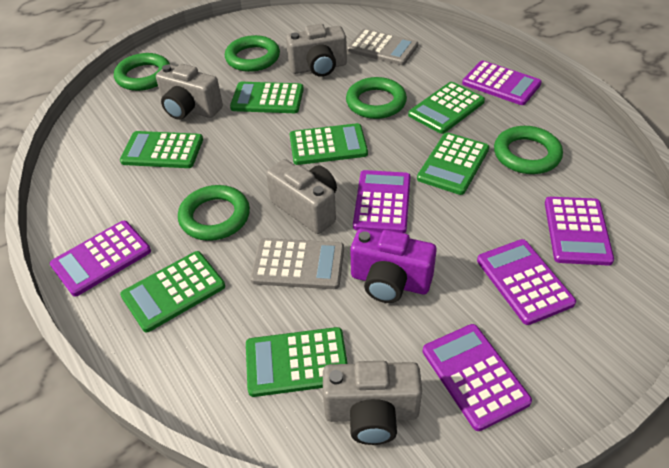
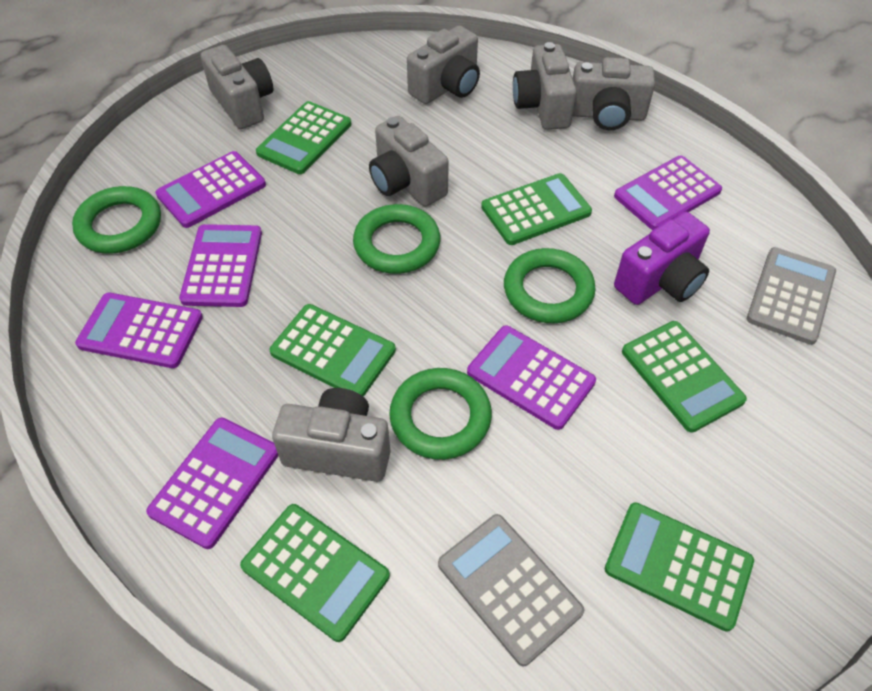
green calculator: [120,131,203,168] [120,251,225,332] [230,82,304,113] [246,327,348,397] [290,123,368,165] [408,82,485,134] [417,132,489,195] = 7 -> [240,504,390,642] [256,101,352,174] [270,304,396,397] [481,173,592,245] [605,502,754,632] [622,321,747,433] = 6
green ring: [114,53,170,91] [178,185,250,241] [225,35,280,72] [346,77,407,119] [494,126,563,174] = 5 -> [72,186,161,254] [353,204,440,274] [389,368,492,460] [504,248,596,323] = 4
grey camera: [156,64,223,120] [266,159,337,234] [286,24,347,77] [323,361,422,445] = 4 -> [200,45,273,129] [272,388,391,482] [369,116,449,206] [407,26,480,104] [513,42,577,130] [573,57,655,130] = 6

